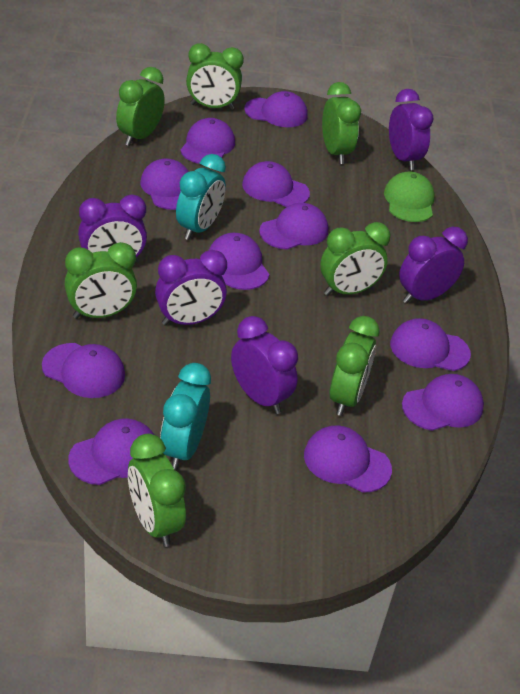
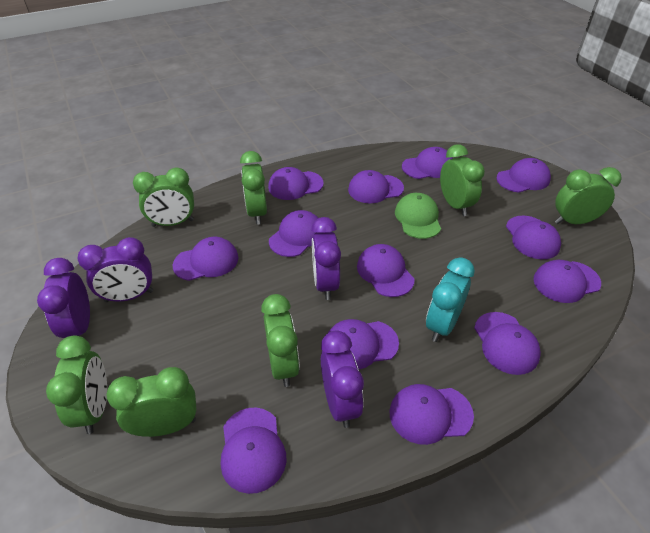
purple cap: [42,343,125,398] [68,418,154,485] [140,159,189,210] [180,118,235,164] [208,233,270,290] [242,161,310,207] [244,91,307,127] [259,203,328,250] [304,425,392,493] [390,318,471,371] [402,374,484,431] = 11 -> [173,237,238,281] [221,408,286,494] [268,167,324,200] [269,210,318,257] [328,319,399,370] [348,170,404,204] [357,244,415,297] [389,384,474,445] [402,147,453,179] [474,312,541,375] [496,158,551,193] [506,216,561,259] [534,260,601,303] = 13
purple clock: [78,195,147,263] [155,250,227,326] [231,316,298,414] [389,89,433,170] [399,227,468,304] = 5 -> [37,258,90,338] [77,237,153,302] [311,217,341,300] [321,330,364,428] = 4
turquoise clock: [160,363,211,470] [176,154,226,240] = 2 -> [426,257,475,342] = 1

